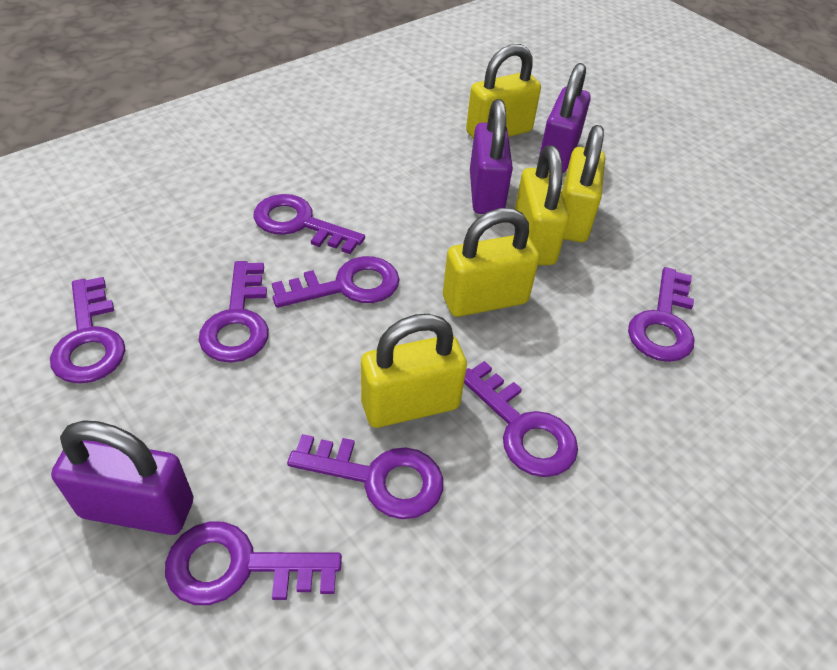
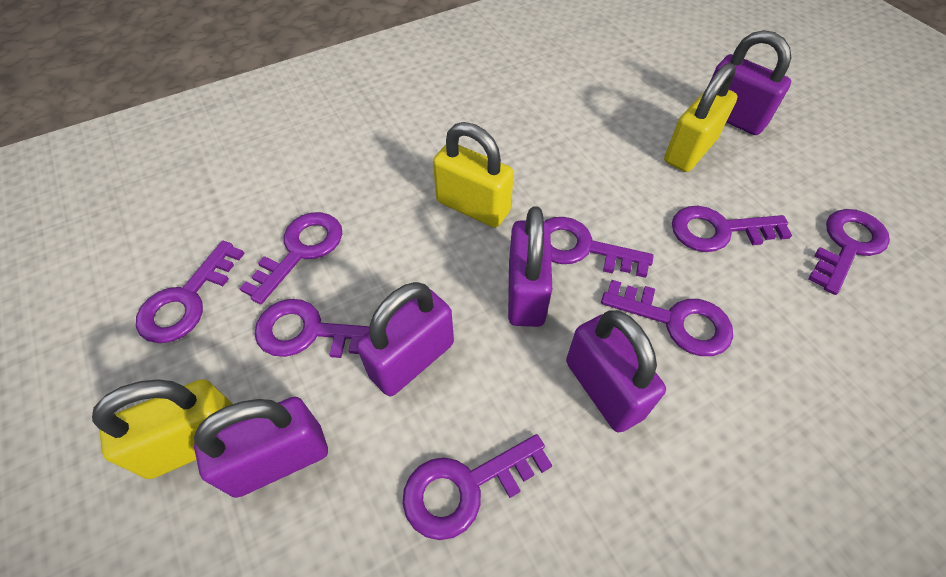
purple padlock: [51,420,193,535] [470,99,513,214] [538,63,591,173] = 3 -> [194,397,328,498] [356,282,454,396] [508,206,552,327] [566,310,666,433] [711,30,791,135] = 5
yellow padlock: [361,314,467,428] [443,208,539,317] [466,44,541,139] [515,145,569,265] [562,125,605,242] = 5 -> [92,379,233,479] [433,122,514,228] [664,63,737,172] = 3

